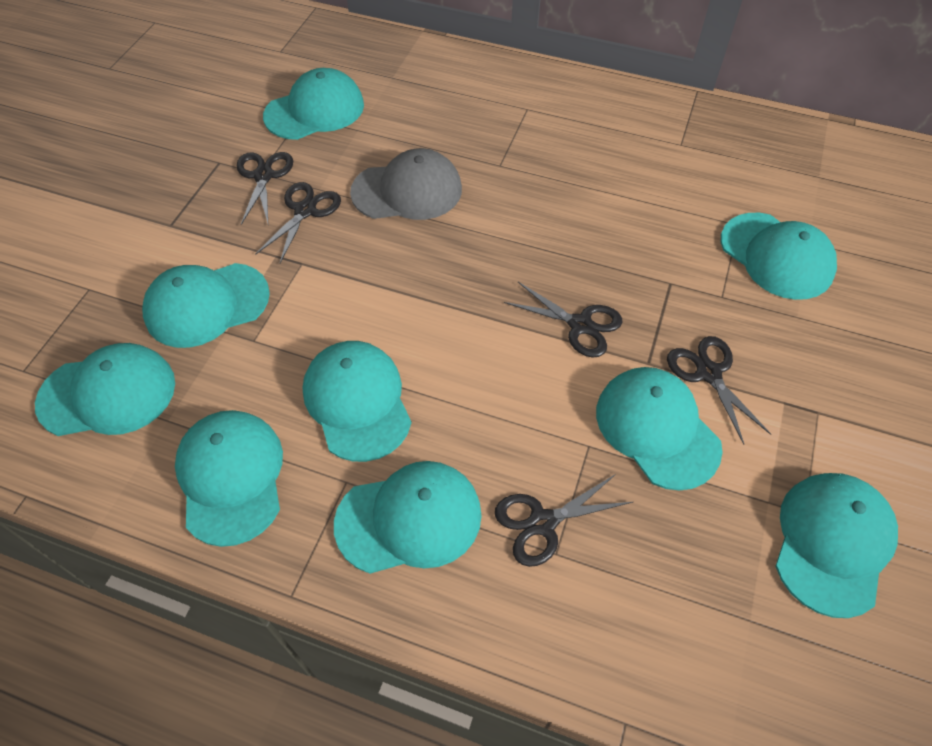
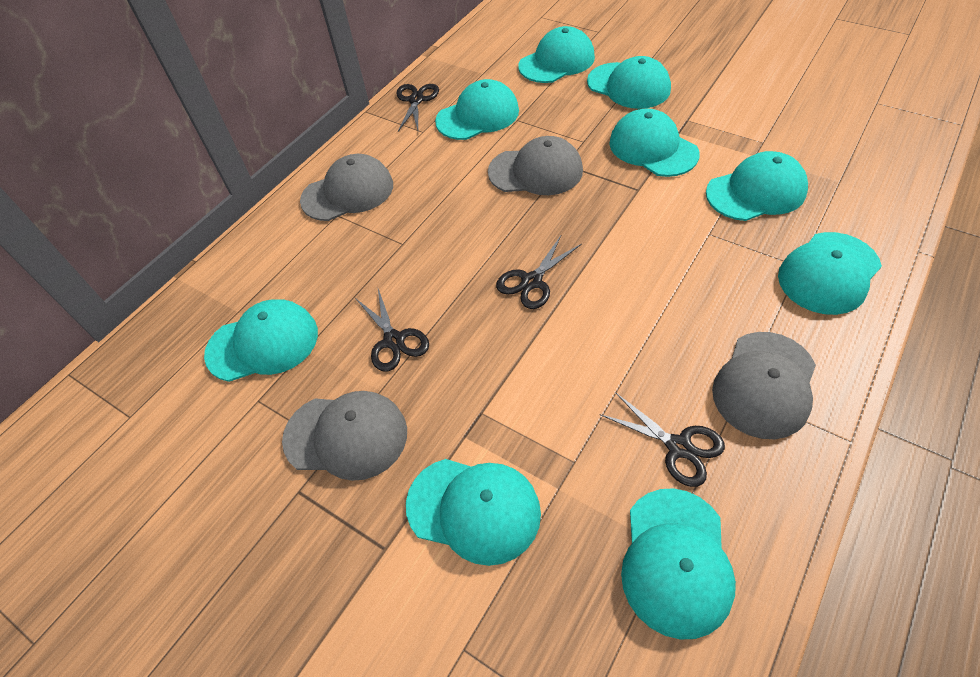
black scissors: [237,152,293,225] [255,182,341,263] [495,474,633,567] [504,282,623,357] [667,336,771,444] = 5 -> [355,289,429,372] [397,84,439,132] [496,236,582,309] [600,393,725,487] = 4
grey cap: [350,148,462,220] = 1 -> [282,391,407,481] [300,154,393,221] [488,136,583,195] [712,332,816,439] = 4

